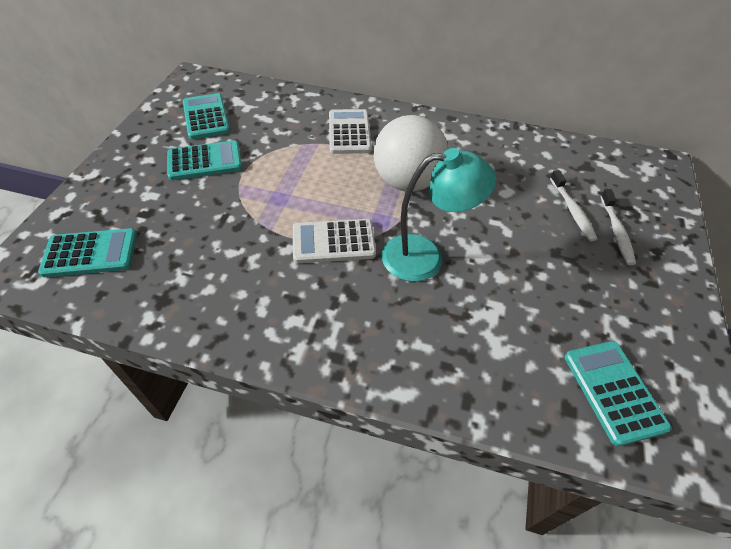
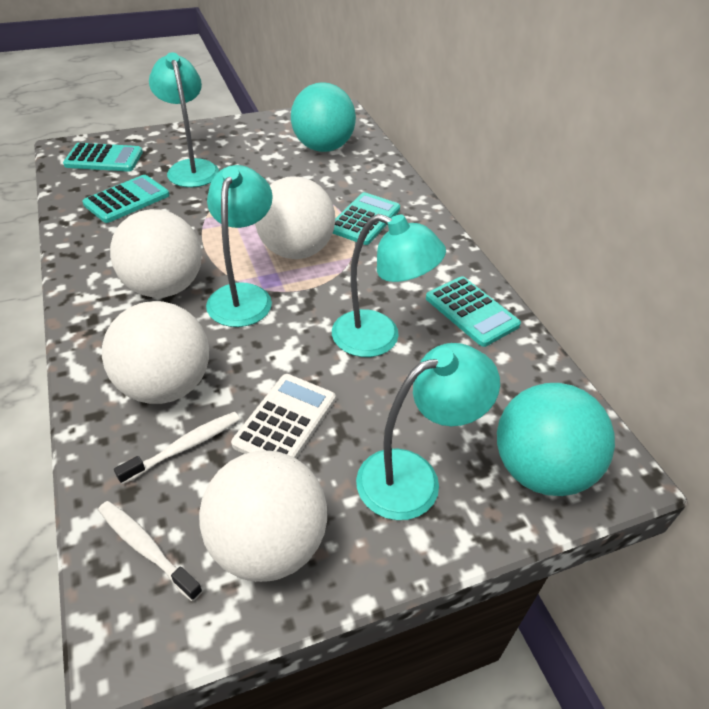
turquoise ball: none = 0 -> [291,83,356,152] [497,383,615,496] = 2
turquoise lamp: [382,148,496,282] = 1 -> [149,52,219,187] [206,165,273,327] [332,214,446,357] [356,343,500,520] = 4
white ball: [374,115,448,192] = 1 -> [102,301,209,404] [110,209,202,298] [199,450,327,582] [255,176,335,259] = 4
white calculator: [293,219,376,263] [329,109,371,154] = 2 -> [231,374,336,458] = 1

